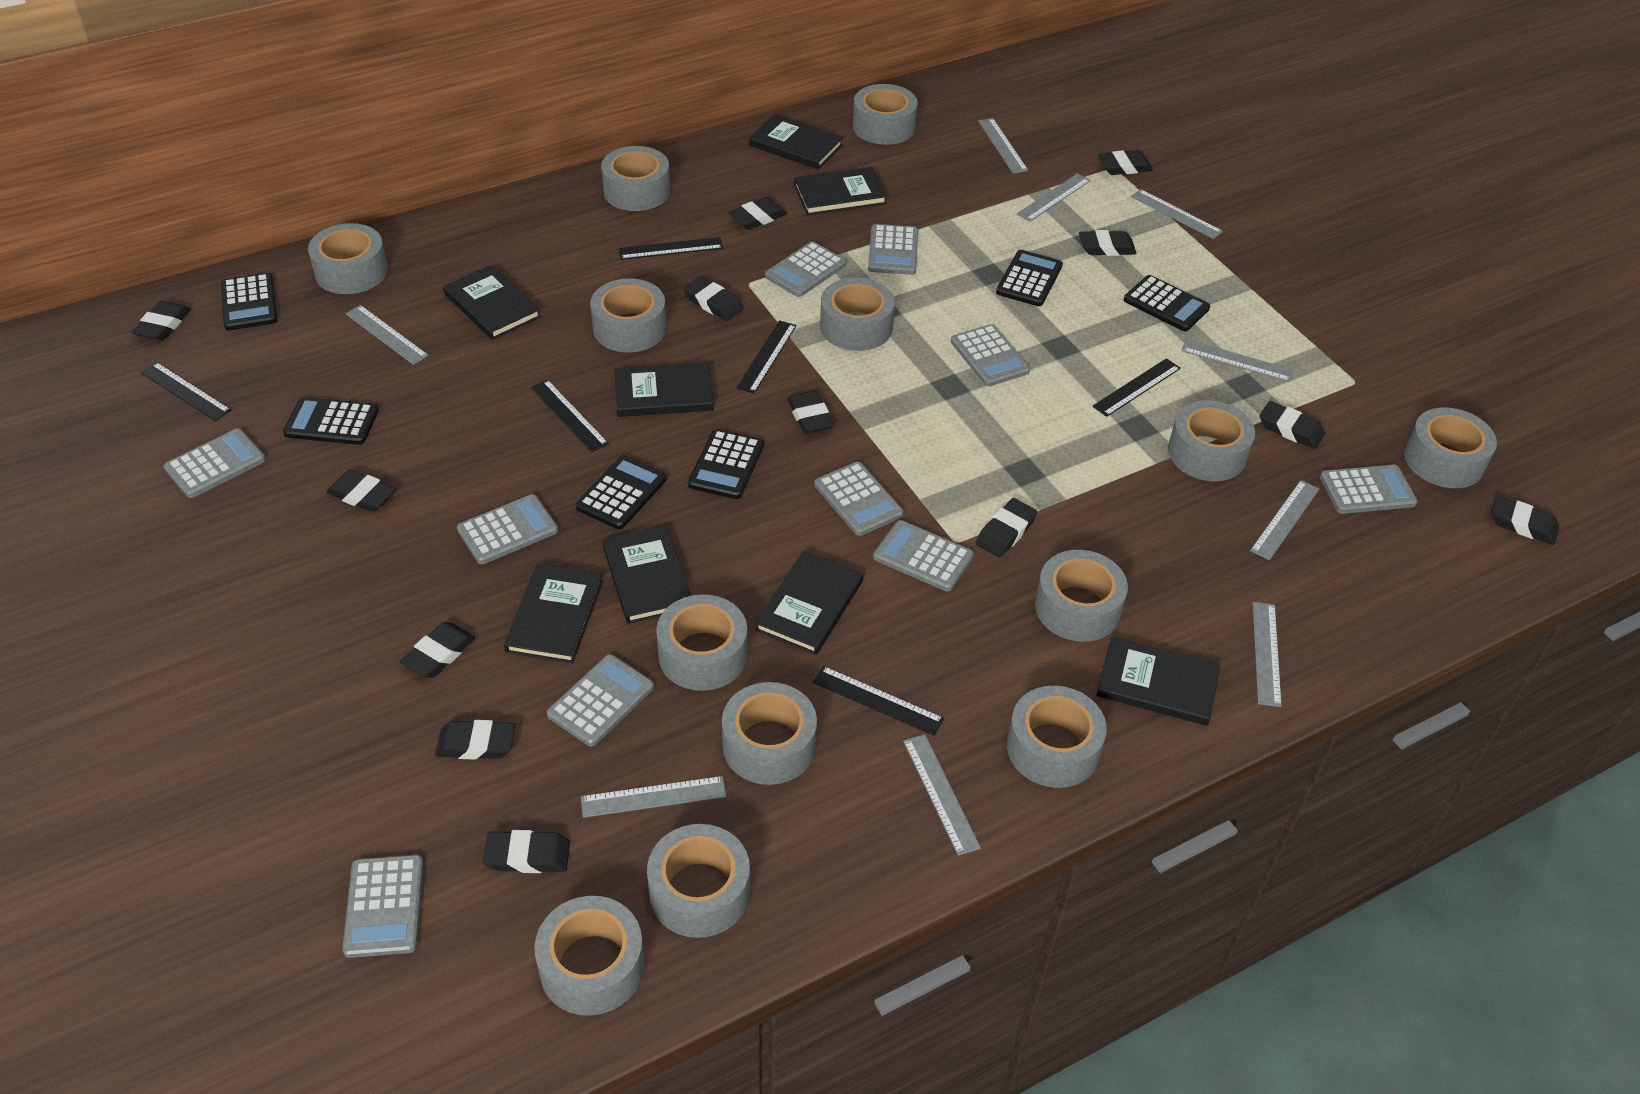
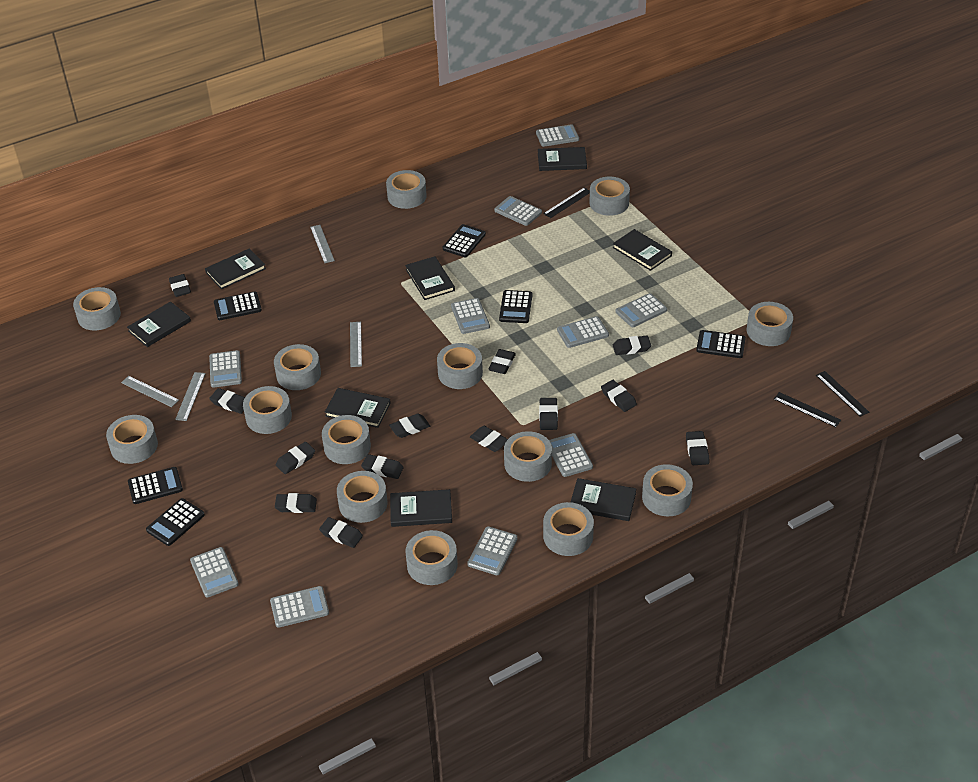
black ruler: [140,362,231,421] [531,380,609,452] [618,237,723,260] [737,320,796,393] [813,666,944,736] [1092,358,1181,417] = 6 -> [543,188,590,218] [774,392,841,427] [816,371,869,417] = 3
grey ruler: [345,305,429,365] [581,776,726,818] [903,734,981,856] [978,118,1028,174] [1017,173,1090,222] [1131,189,1223,239] [1182,339,1294,382] [1250,480,1319,560] [1253,602,1282,707] = 9 -> [121,376,179,407] [175,372,206,421] [310,225,335,263] [350,322,362,367] = 4
grey tape: [308,223,388,294] [534,896,645,1016] [590,278,667,352] [601,146,670,211] [647,824,750,938] [656,594,748,691] [722,682,817,785] [820,277,895,351] [853,84,918,145] [1007,686,1107,788] [1035,550,1128,642] [1168,400,1255,481] [1404,407,1497,488] = 13 -> [73,287,121,331] [106,415,158,464] [243,386,292,434] [274,344,321,390] [322,415,371,464] [337,471,387,523] [386,170,427,209] [405,530,458,585] [437,343,483,389] [504,431,552,482] [543,502,594,556] [589,177,630,216] [642,464,693,516] [747,302,793,346] = 14

